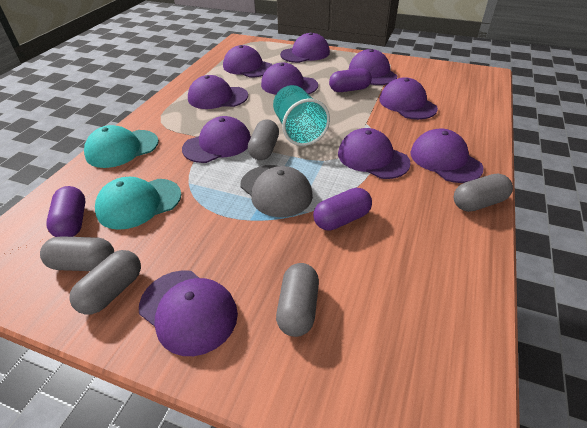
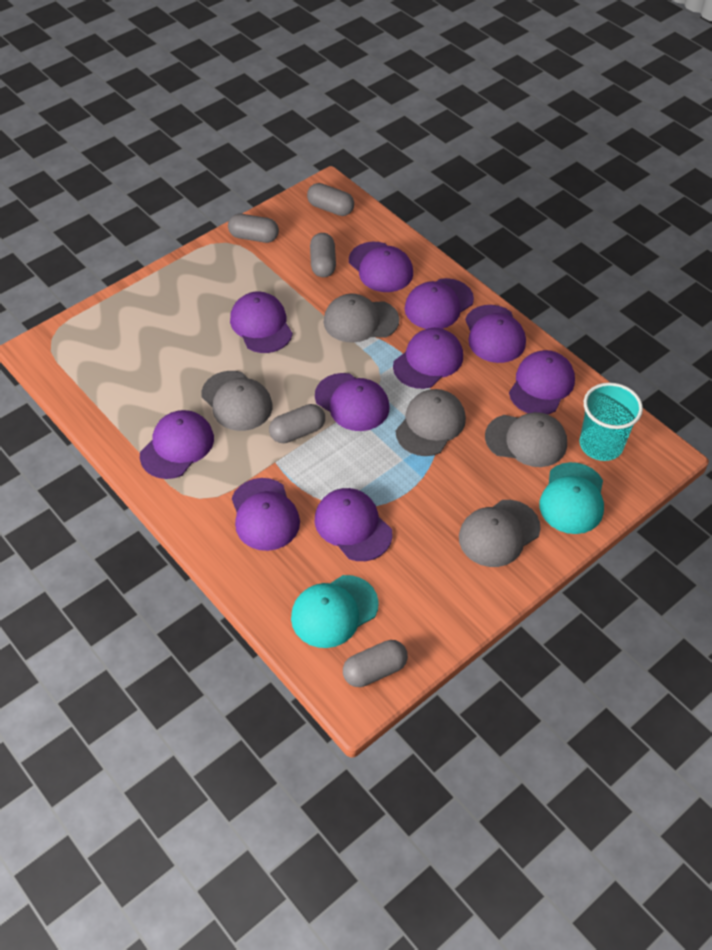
grey cap: [240,165,313,217] = 1 -> [201,371,273,431] [323,294,399,343] [396,389,466,456] [459,500,541,567] [485,412,567,467] = 5
purple capsule: [46,186,86,237] [313,188,372,231] [329,68,372,92] = 3 -> none = 0

